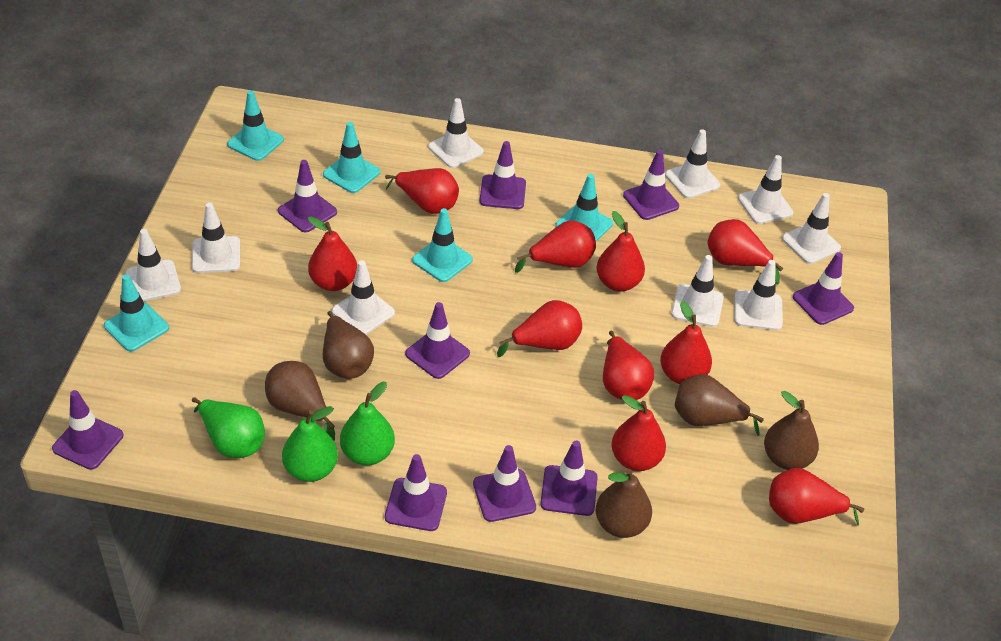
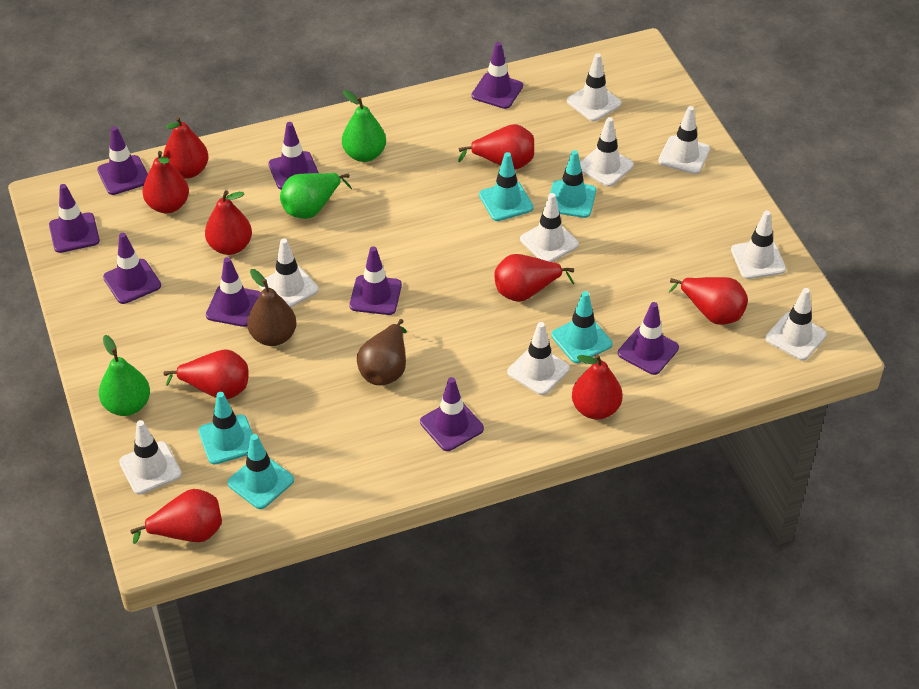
brown pear: [265,361,335,441] [323,311,374,379] [596,469,652,538] [675,374,764,436] [764,391,819,470] = 5 -> [247,269,297,346] [357,319,407,385] = 2
red pear: [308,217,357,291] [385,168,459,214] [497,300,582,357] [515,220,596,273] [596,211,645,292] [603,331,654,400] [612,395,666,471] [660,301,712,384] [708,219,784,285] [769,468,864,526] = 10 -> [130,489,222,544] [143,151,189,213] [163,116,209,179] [164,350,249,399] [205,190,252,255] [458,124,534,169] [494,254,574,302] [572,354,623,419] [669,277,748,325] = 9

